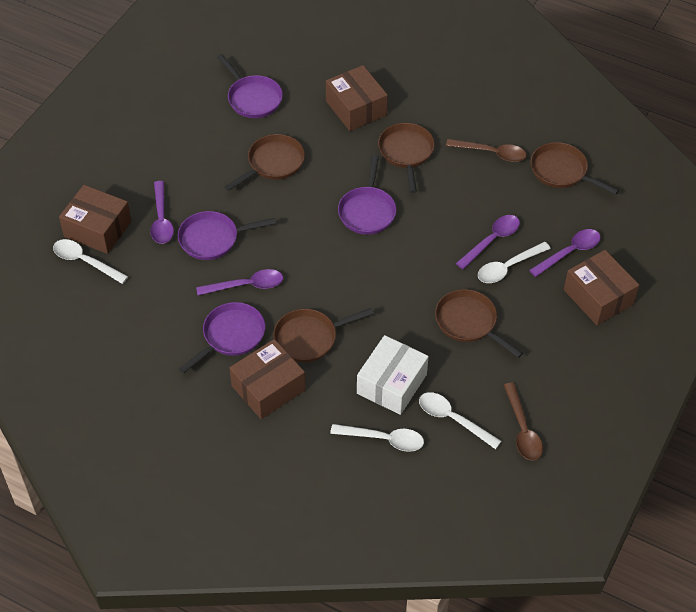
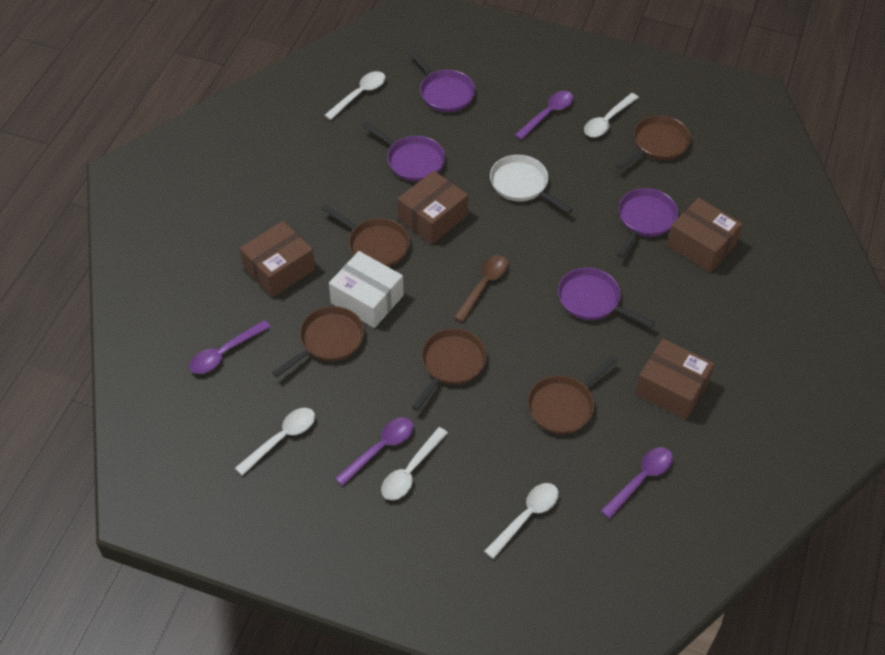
brown spoon: [446,139,526,162] [504,383,543,460] = 2 -> [454,255,508,322] = 1
white pan: none = 0 -> [490,155,573,214] = 1
white spoon: [53,239,128,284] [330,424,424,452] [419,392,501,449] [478,242,551,283] = 4 -> [235,408,315,476] [324,71,386,120] [381,427,448,500] [484,483,559,559] [584,93,639,137] = 5

